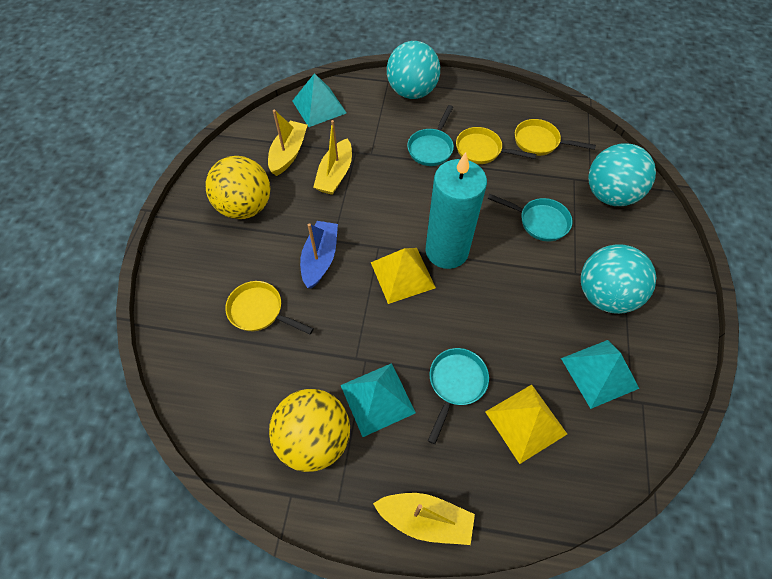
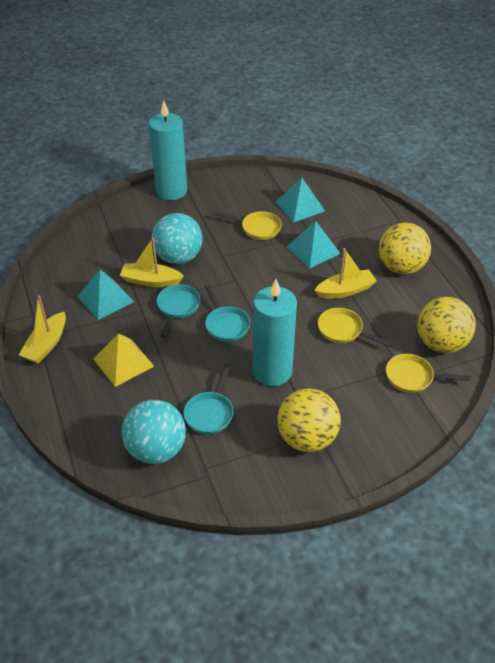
blue boat: [300,221,338,289] = 1 -> none = 0
turquoise ball: [387,41,440,99] [581,244,656,314] [588,143,656,206] = 3 -> [121,400,186,464] [152,213,202,264] = 2
turquoise candle: [426,152,487,269] = 1 -> [149,101,187,200] [253,279,297,386] = 2
yellow ball: [206,156,270,219] [269,389,350,472] = 2 -> [278,388,341,452] [379,222,431,274] [417,297,476,353] = 3
yellow pyramid: [371,248,436,304] [485,385,567,464] = 2 -> [94,333,154,387] = 1

